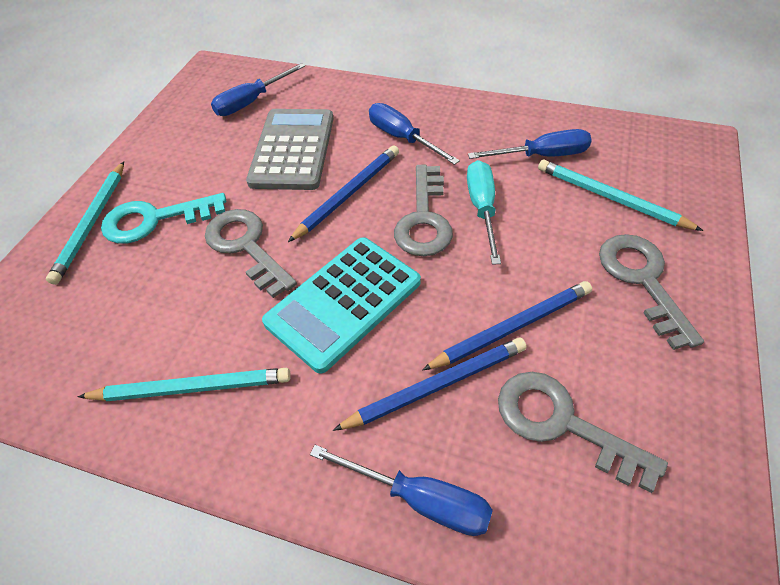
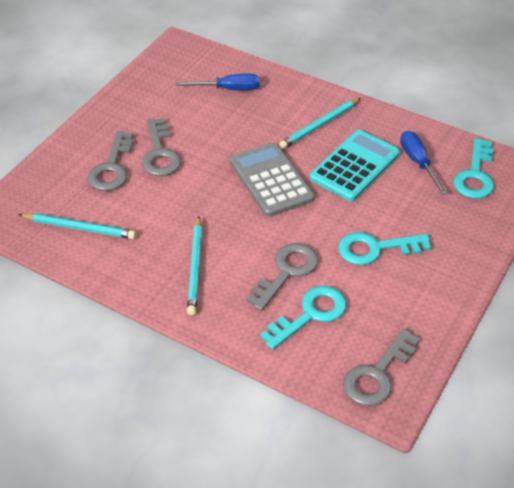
blue pencil: [288,145,399,242] [333,338,527,431] [422,281,592,370] = 3 -> none = 0
blue screwdriver: [211,63,305,116] [310,445,493,536] [369,103,460,165] [468,129,592,159] = 4 -> [175,74,259,90] [400,131,448,195] = 2
turquoise key: [101,193,226,244] = 1 -> [260,286,346,350] [338,232,431,265] [453,138,494,199] = 3
turquoise screwdriver: [467,160,501,265] = 1 -> none = 0

